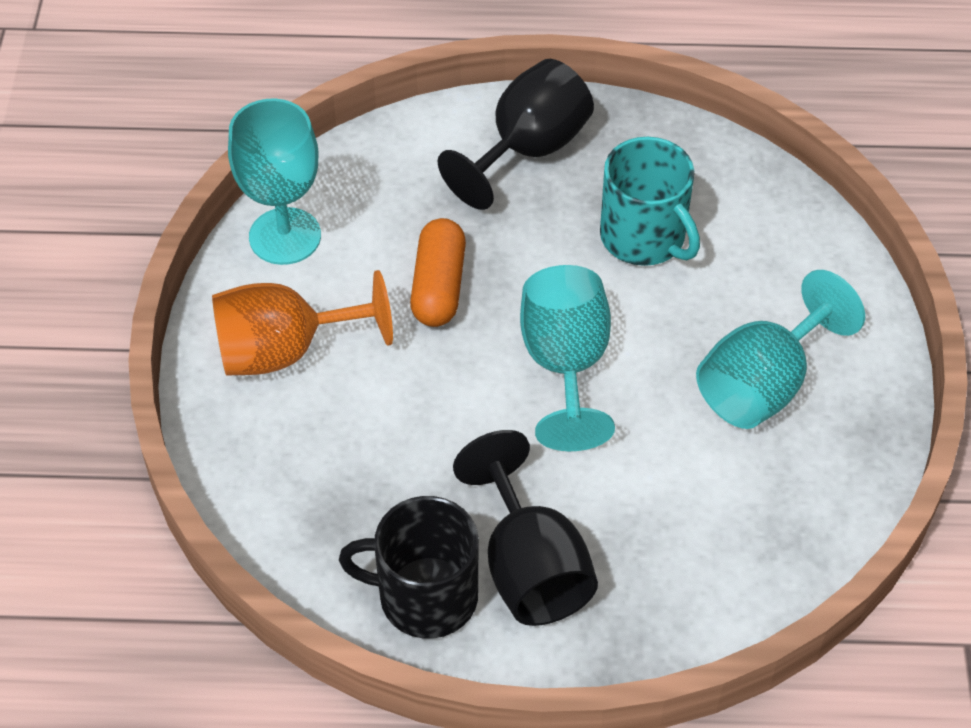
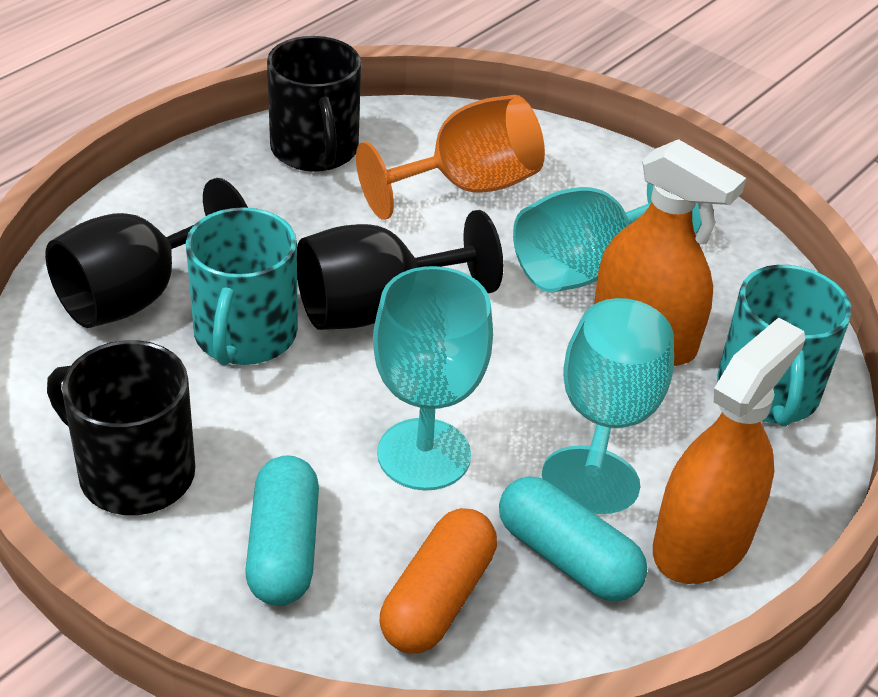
black mug: [339,496,479,639] = 1 -> [47,340,195,515] [267,36,361,172] = 2
orange spray bottle: none = 0 -> [594,139,746,366] [653,318,805,584] = 2
turquoise capsule: none = 0 -> [245,455,319,606] [499,476,647,601] = 2
turquoise mug: [600,137,700,266] = 1 -> [186,207,297,365] [717,265,852,427] = 2

